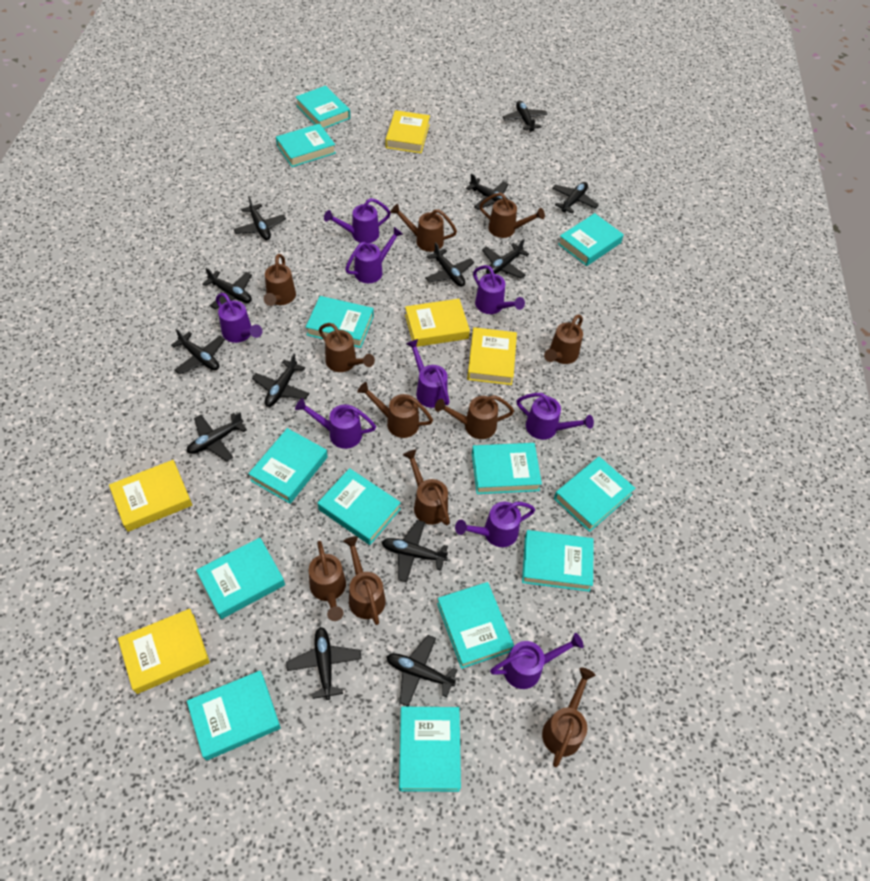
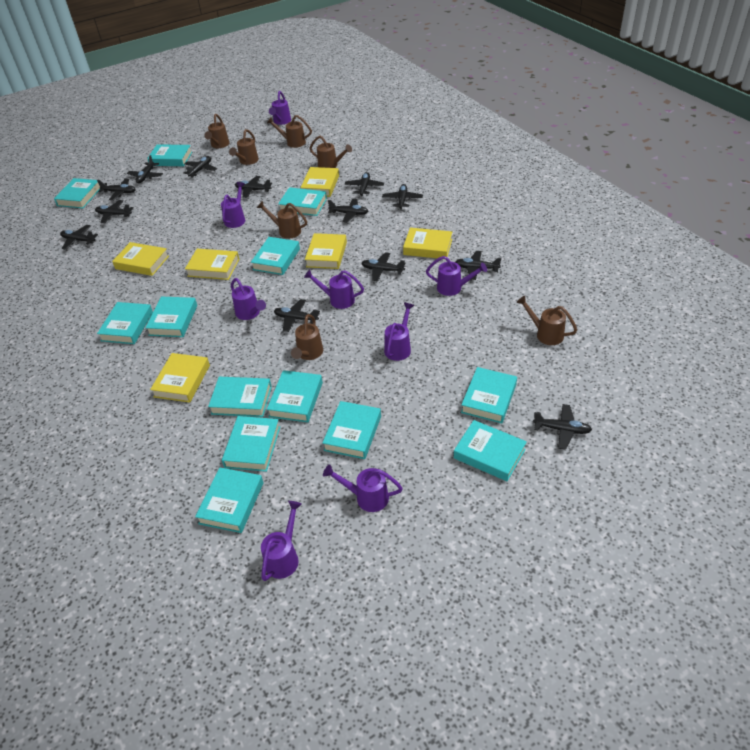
brown watering can: [264,254,296,306] [309,541,346,621] [319,323,375,372] [343,536,386,625] [357,382,433,438] [390,204,457,252] [403,449,450,525] [435,395,514,439] [479,192,545,238] [542,667,595,767] [544,314,583,364] = 11 -> [204,114,230,148] [229,129,259,165] [257,201,307,238] [267,115,312,148] [291,314,323,360] [309,136,352,168] [516,295,577,345] = 7
purple watering can: [216,293,262,343] [295,398,376,449] [324,198,391,243] [345,227,403,283] [406,339,450,408] [455,502,535,547] [473,265,525,314] [490,633,584,689] [517,393,594,440] = 9 -> [221,182,245,228] [231,278,266,320] [261,501,302,581] [269,91,291,125] [304,270,364,309] [323,464,403,512] [384,303,414,361] [426,256,487,296] = 8
yellow book: [109,460,192,532] [118,609,210,694] [386,110,430,153] [405,299,470,347] [467,327,517,385] = 5 -> [112,242,169,276] [150,353,210,403] [185,249,239,280] [301,167,339,197] [305,233,347,269] [403,228,452,258] = 6

